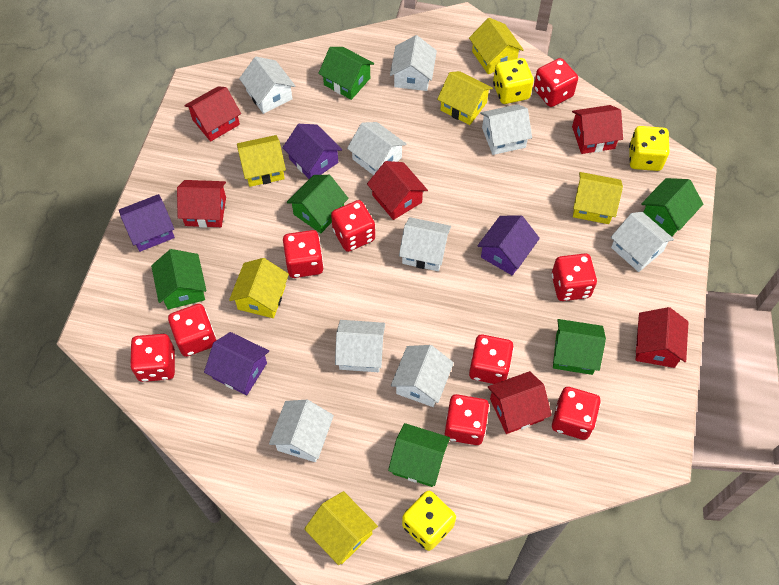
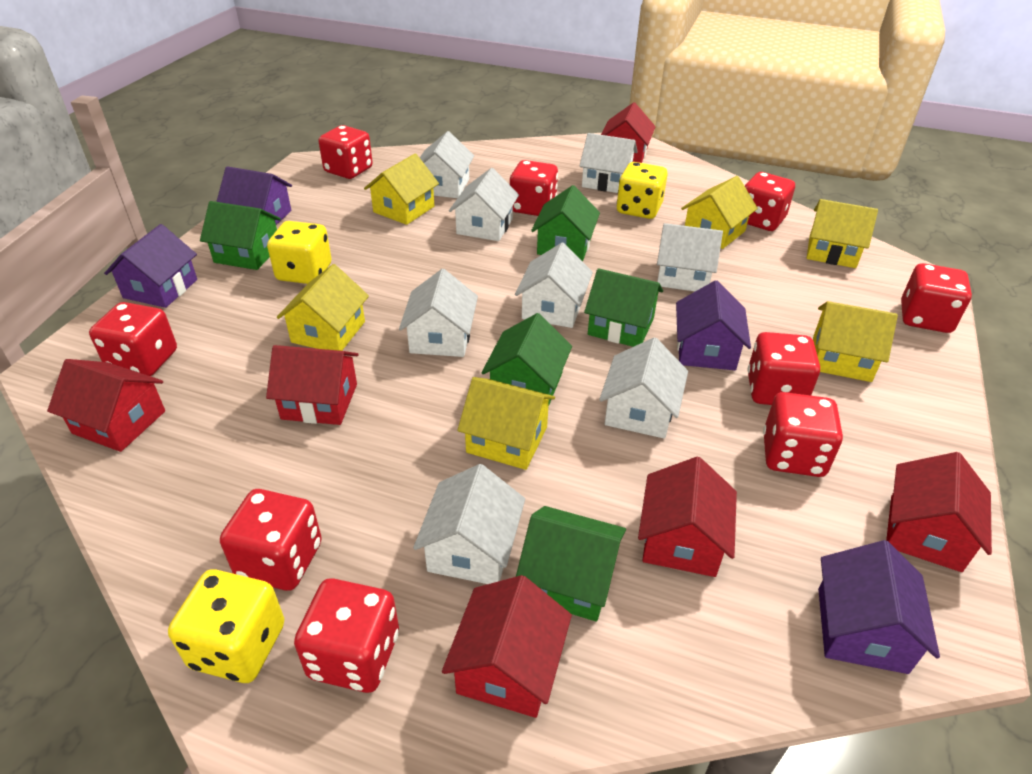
green house: [151,249,207,310] [287,175,349,233] [318,47,374,100] [388,423,450,487] [553,319,606,375] [641,178,703,237] = 6 -> [200,201,281,270] [482,313,572,407] [516,506,626,622] [531,185,600,261] [584,268,663,347] = 5
white house: [239,57,295,114] [269,400,334,462] [335,320,385,372] [347,122,407,175] [390,35,437,91] [391,345,454,407] [399,217,451,271] [480,104,532,155] [611,212,674,272] = 9 -> [399,269,478,357] [413,464,525,584] [420,131,474,198] [449,168,519,241] [515,243,593,328] [579,133,638,193] [599,337,688,439] [657,223,723,291] = 8

